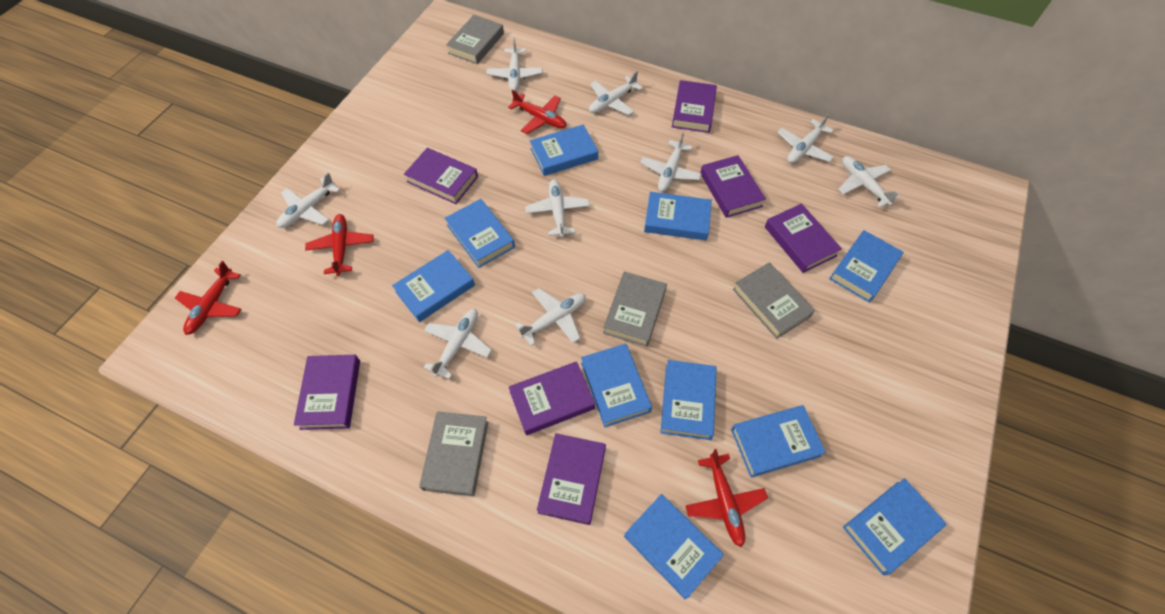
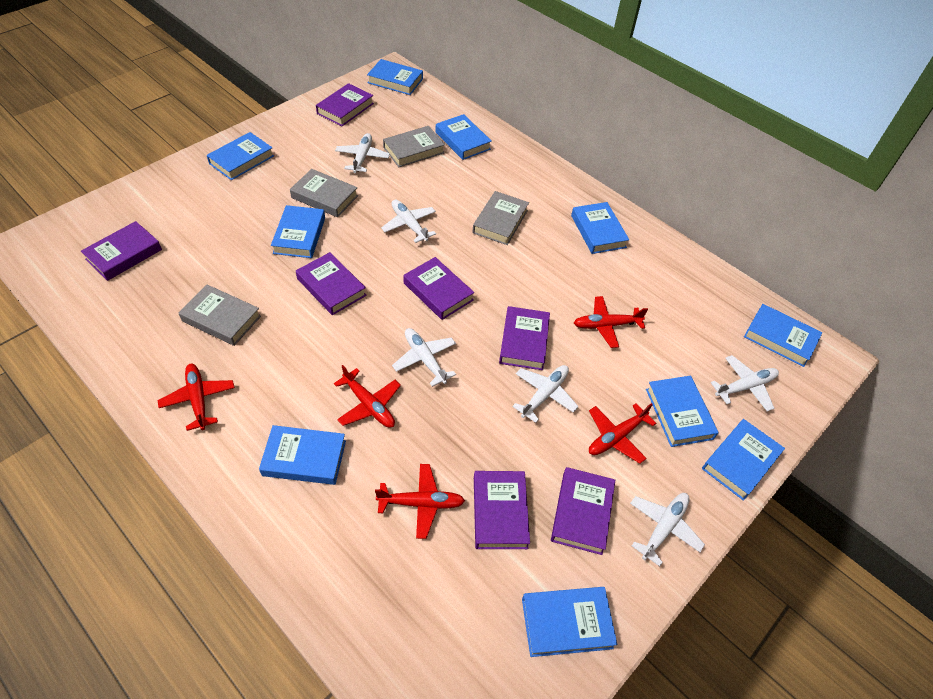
red plane: [175,261,241,335] [305,214,373,276] [508,89,567,134] [685,449,768,547] = 4 -> [157,363,235,431] [334,365,401,428] [375,464,465,539] [574,296,648,348] [589,403,656,464] = 5
white plane: [276,173,340,228] [423,309,492,379] [486,37,542,91] [515,288,586,346] [525,179,590,237] [589,71,643,115] [640,132,702,192] [778,114,834,163] [838,156,900,207] = 9 -> [335,133,390,173] [381,199,436,243] [392,328,456,387] [512,365,579,423] [630,493,705,566] [711,355,779,411] = 6

